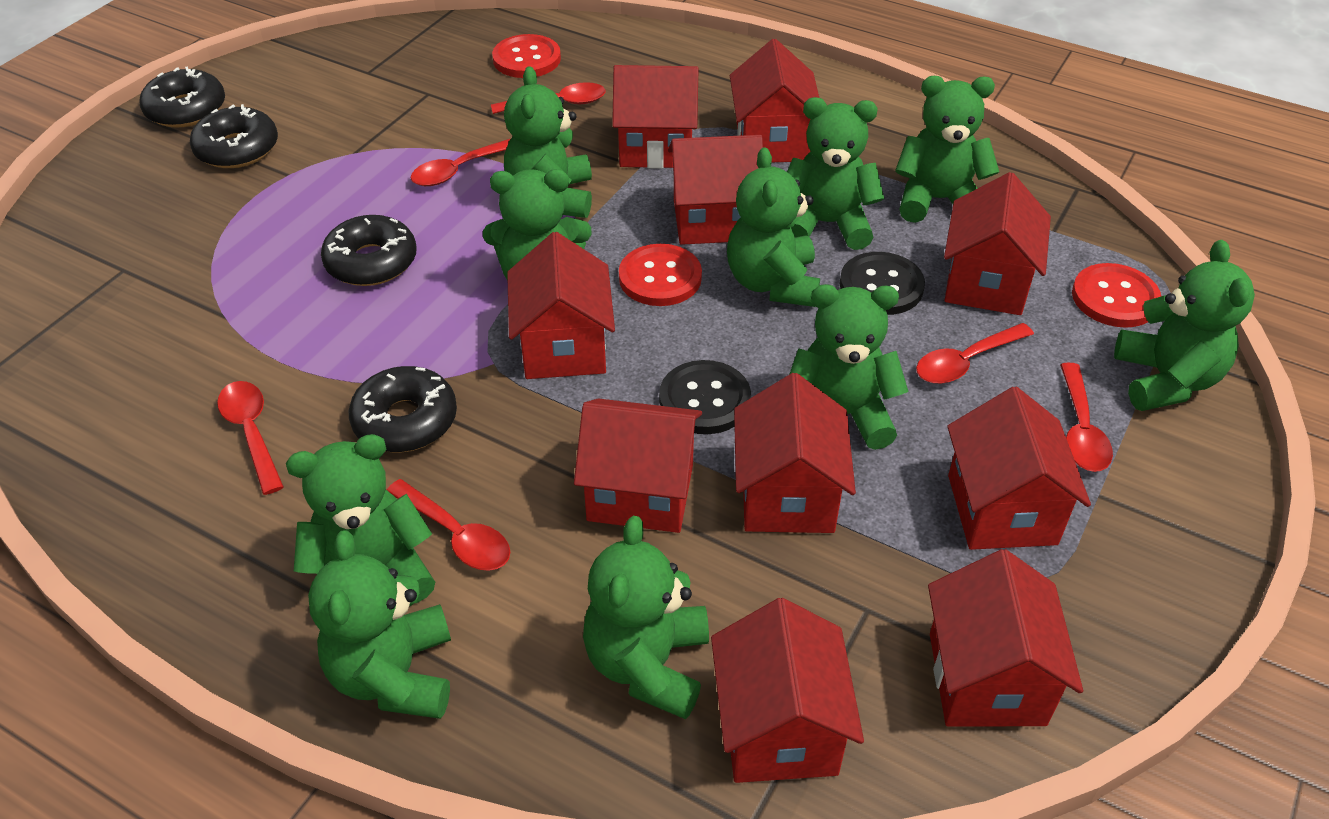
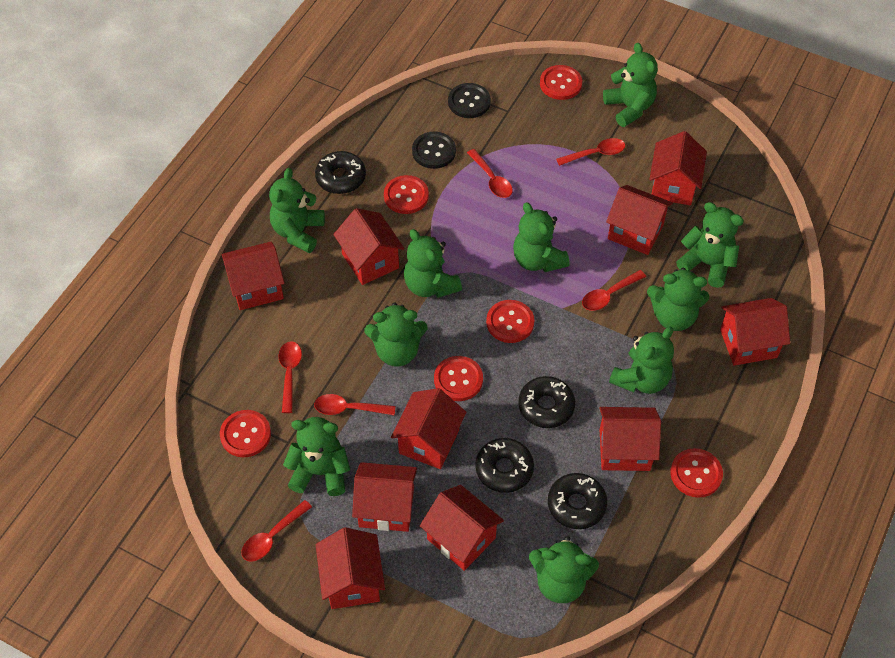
red button: [492,34,561,78] [619,244,702,306] [1072,263,1161,328] = 3 -> [220,410,271,457] [384,175,429,214] [434,356,483,401] [486,300,535,343] [540,65,582,100] [670,448,723,498] = 6

